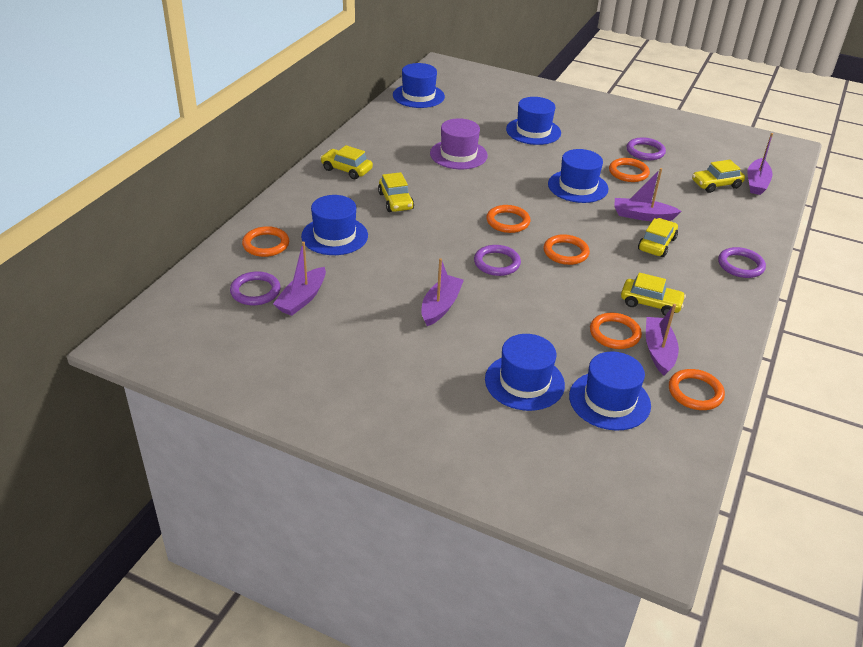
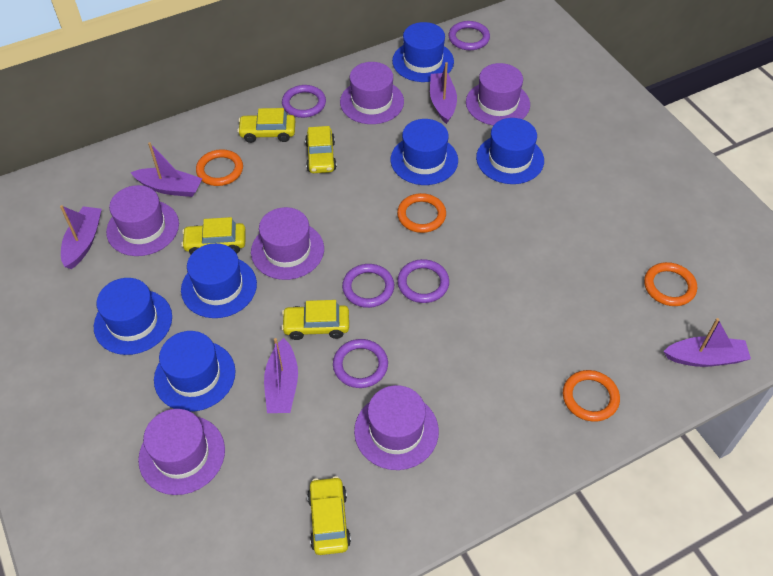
orange ring: [242,226,289,257] [486,205,531,233] [544,234,590,265] [590,313,642,349] [609,158,650,182] [669,369,725,410] = 6 -> [196,149,243,186] [397,193,446,233] [563,370,620,422] [644,262,697,306] = 4
purple hat: [430,118,488,169] = 1 -> [106,185,179,256] [138,409,225,495] [251,207,324,280] [340,62,404,124] [354,385,439,470] [466,63,530,126] = 6
purple ring: [230,271,281,305] [474,245,521,276] [627,137,666,160] [718,247,766,278] = 4 -> [282,85,326,118] [333,339,388,388] [342,264,394,308] [397,259,449,303] [448,21,490,50] = 5

